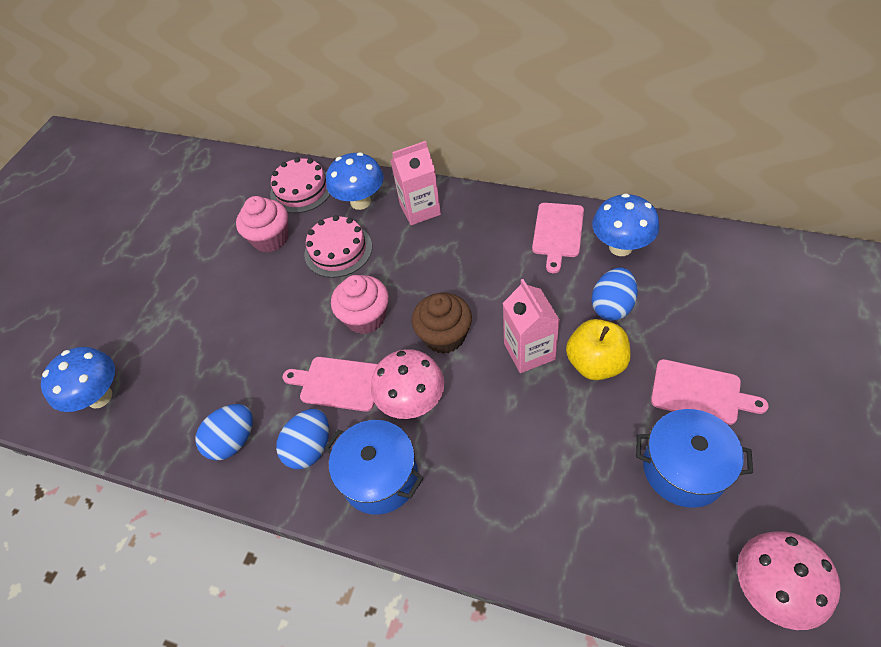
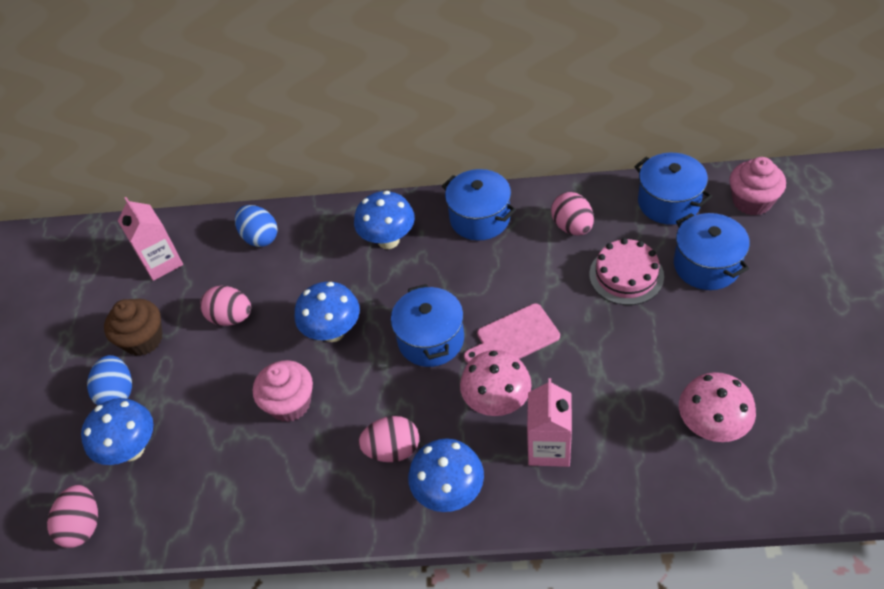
blue egg: [195,404,253,461] [276,409,329,469] [591,268,638,321] = 3 -> [87,355,132,405] [235,205,278,247] = 2
blue mushroom: [41,347,115,412] [326,152,384,210] [592,193,659,256] = 3 -> [81,398,153,465] [295,282,360,342] [354,191,415,249] [408,438,484,512] = 4
blue pot: [325,420,424,515] [636,409,753,508] = 2 -> [391,284,464,367] [442,169,516,241] [634,153,712,225] [674,213,750,290] = 4
pink cake: [270,157,330,213] [304,215,372,278] = 2 -> [589,238,664,305] = 1
pink cutting board: [282,357,378,412] [532,203,584,273] [651,359,769,425] = 3 -> [464,303,560,363] = 1
pink egg: none = 0 -> [47,485,98,548] [200,286,251,326] [358,416,419,462] [551,192,594,236] = 4
yellow apple: [566,319,631,380] = 1 -> none = 0

